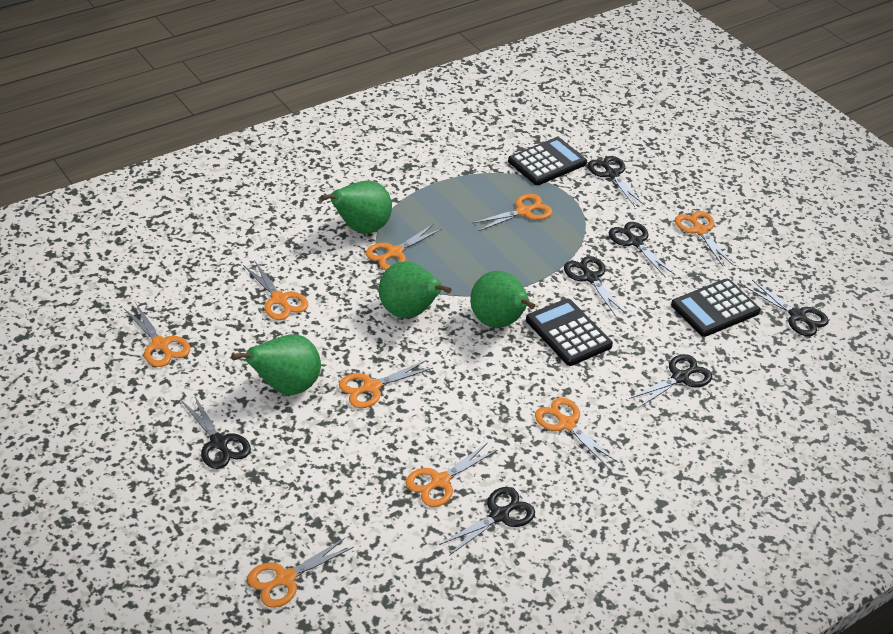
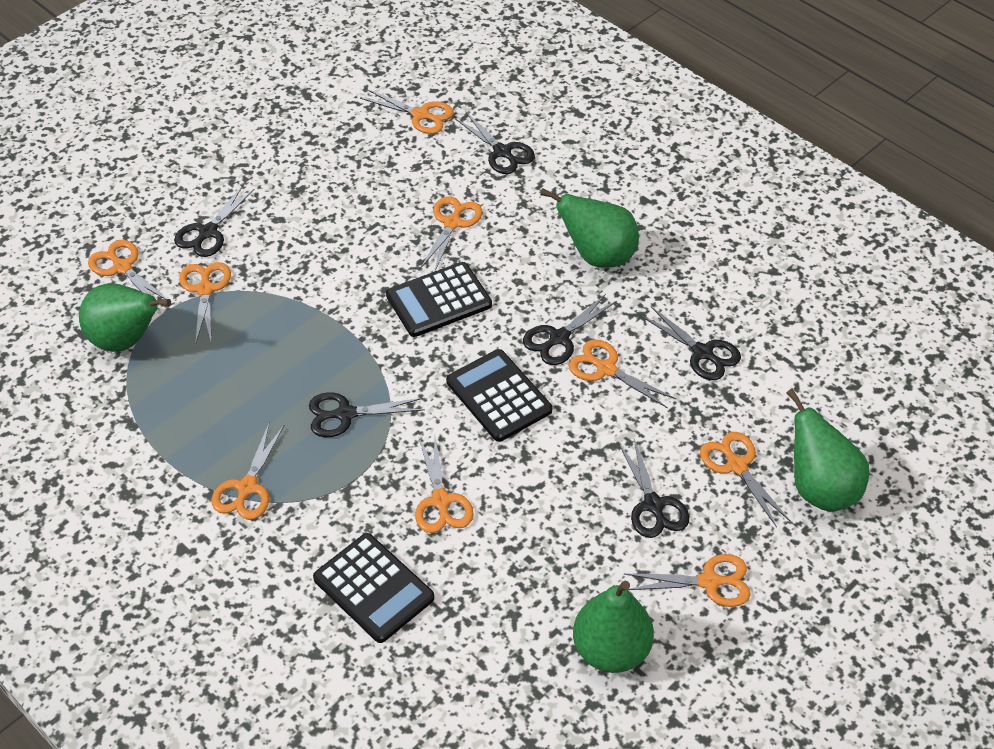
black scissors: [181,395,251,469] [439,487,535,555] [564,256,627,316] [587,156,645,207] [609,222,675,278] [629,354,712,408] [745,280,829,336] = 7 -> [174,185,254,257] [309,392,425,437] [455,112,535,174] [523,294,617,365] [618,439,689,538] [641,307,741,380] = 6

